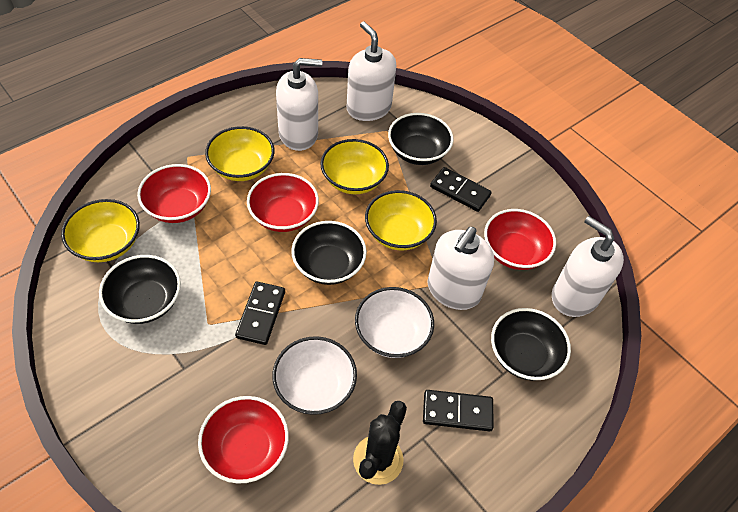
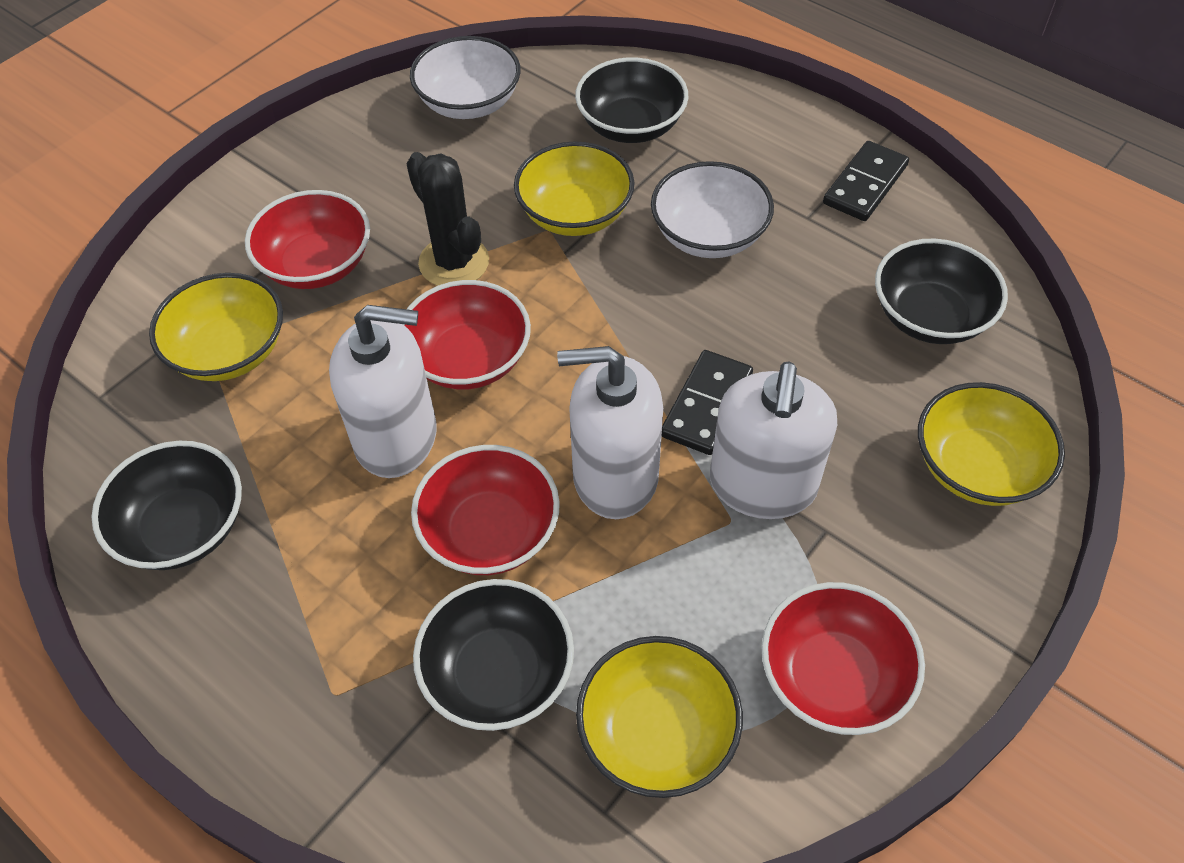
black domino: [235,282,285,345] [423,390,494,431] [430,167,492,212] = 3 -> [662,350,753,455] [823,141,909,221] = 2
white soap dispenser: [276,58,322,151] [347,22,396,121] [427,227,494,310] [552,216,624,317] = 4 -> [329,305,437,478] [557,346,663,519] [710,362,837,519] = 3

